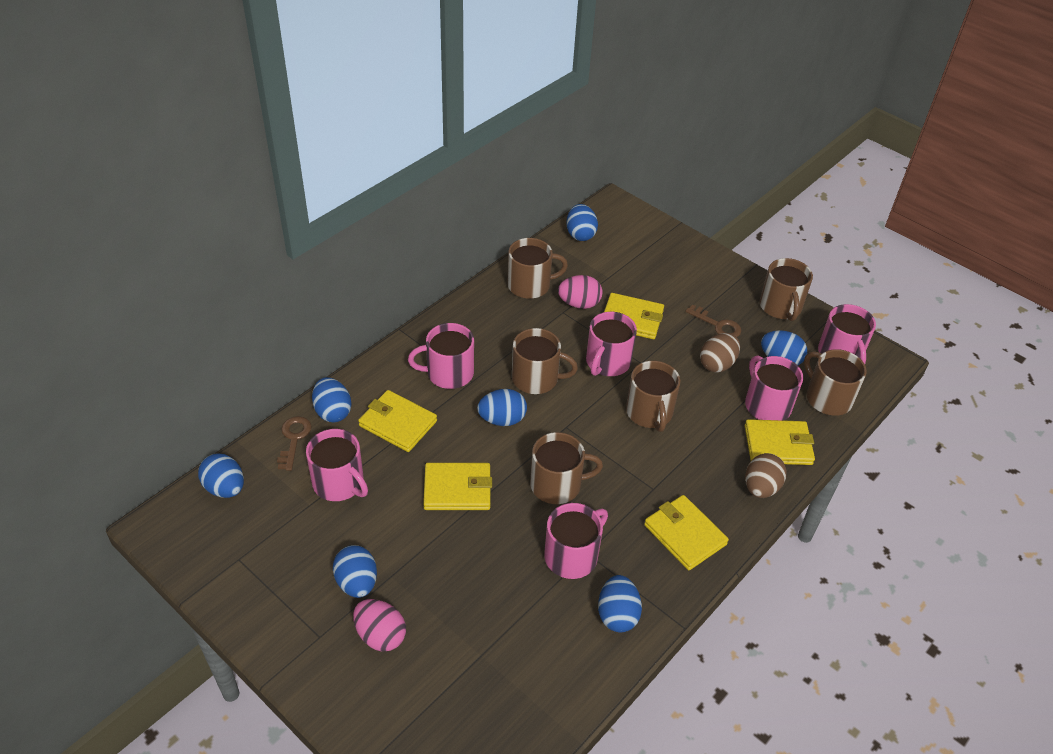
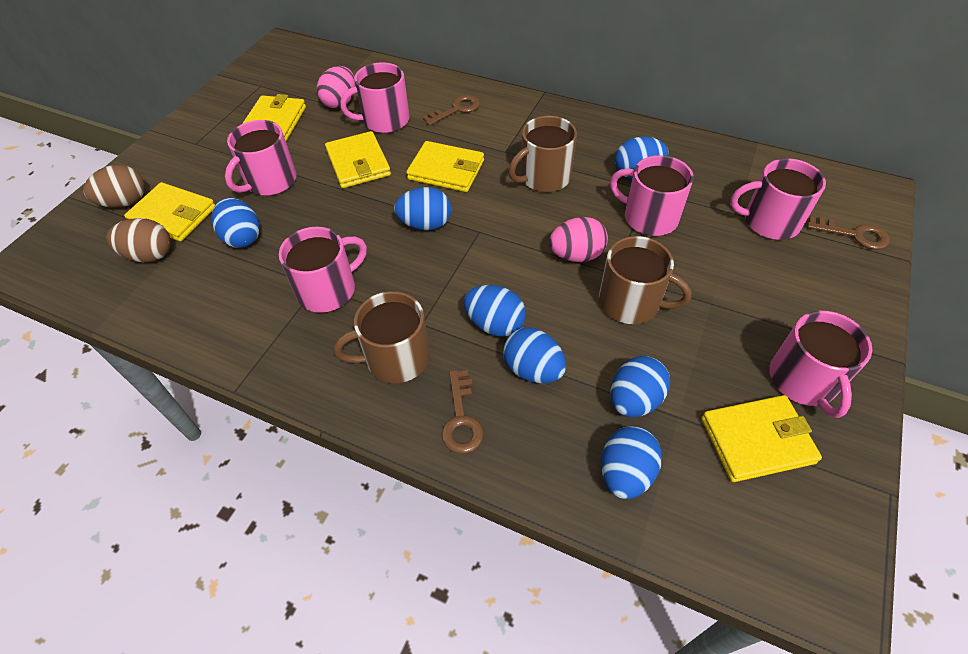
brown key: [277,416,312,471] [685,304,741,337] = 2 -> [423,95,480,126] [442,370,484,454] [807,216,890,250] = 3
brown mug: [508,238,568,299] [512,328,578,394] [530,432,603,504] [626,361,680,432] [759,258,813,321] [804,349,867,416] = 6 -> [334,291,430,383] [508,116,577,192] [599,236,691,324] = 3

